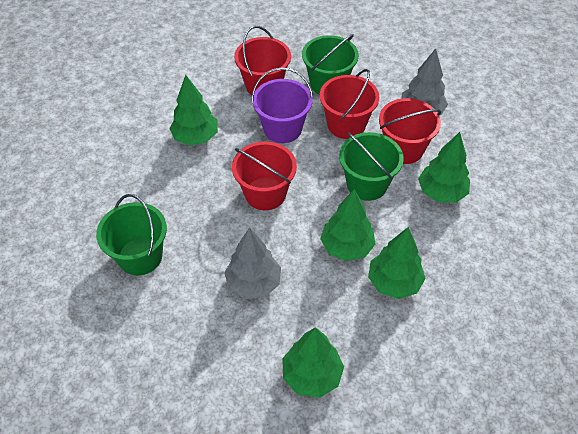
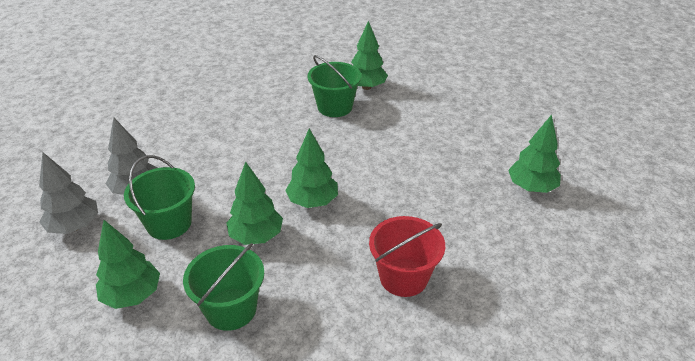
purple bucket: [251,67,313,143] = 1 -> none = 0
red bucket: [232,141,297,210] [234,26,291,95] [320,69,379,139] [379,98,441,164] = 4 -> [369,216,445,297] = 1

